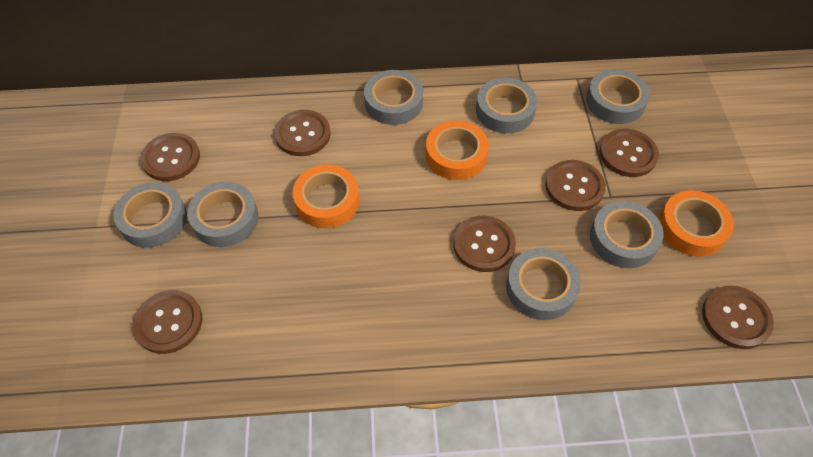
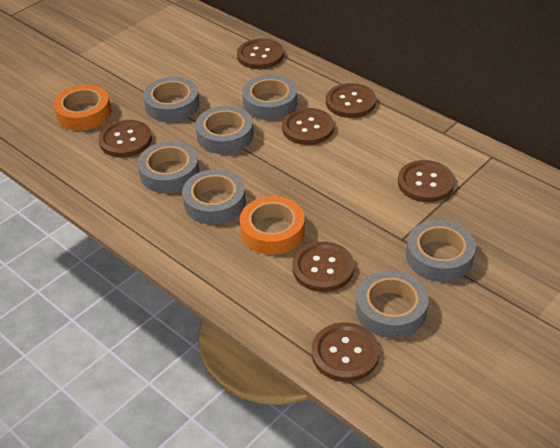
orange tape: [293,164,360,228] [426,120,489,180] [659,190,734,257] = 3 -> [53,85,111,130] [240,196,305,255] = 2

